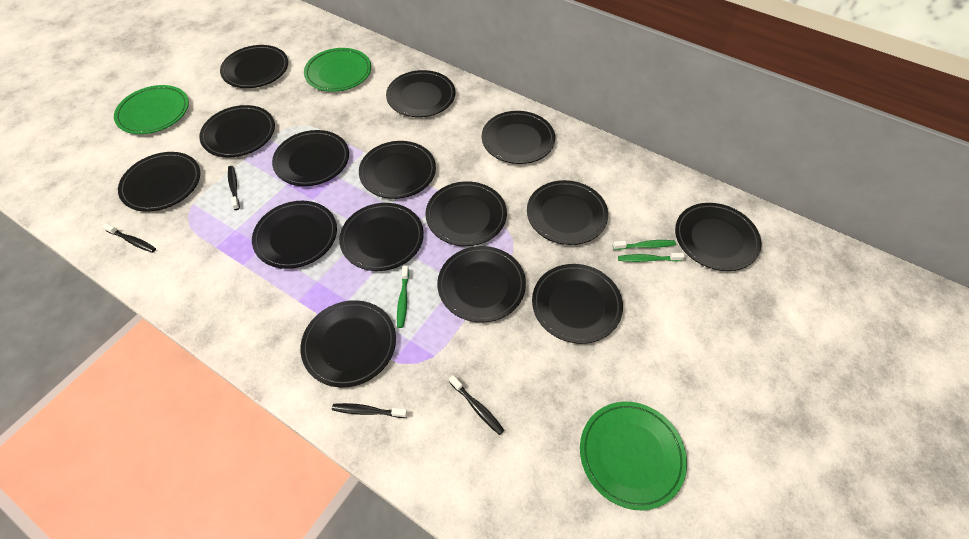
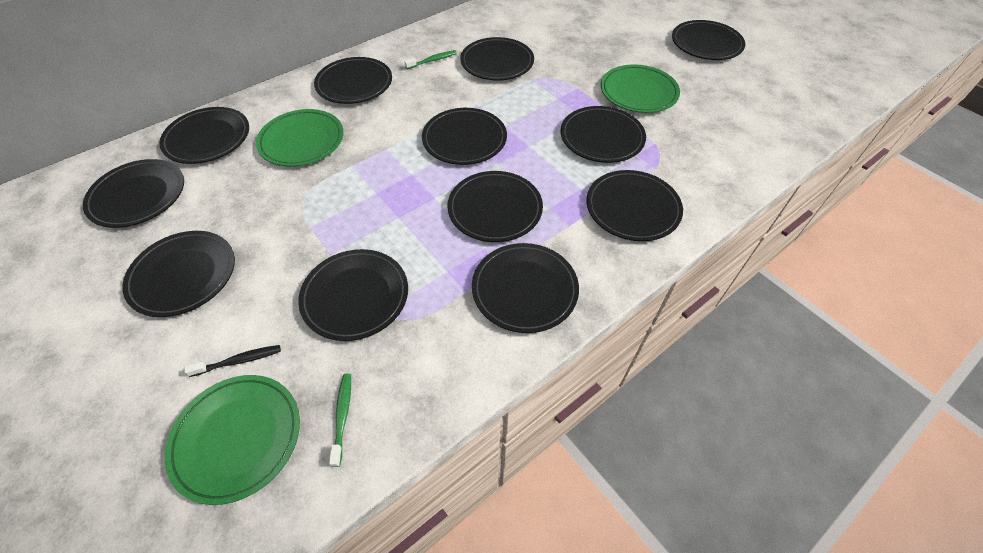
black plate: [118,152,200,212] [199,105,275,157] [220,45,288,88] [252,201,337,269] [272,130,349,186] [301,300,396,387] [339,203,424,271] [359,141,436,199] [386,70,455,117] [425,181,507,246] [437,246,526,322] [482,111,555,164] [527,180,608,245] [532,264,623,344] [675,203,762,271] = 15 -> [83,159,184,228] [122,231,235,317] [159,107,249,164] [298,249,408,341] [314,57,392,104] [422,108,507,165] [447,171,543,242] [460,37,534,80] [472,243,579,333] [560,106,646,163] [586,170,683,241] [672,20,745,60] = 12
black toothbrush: [102,223,156,253] [228,166,240,210] [332,403,407,418] [449,375,504,435] = 4 -> [185,345,281,377] = 1
green toothbrush: [397,266,409,328] [613,240,676,250] [618,253,685,262] = 3 -> [329,374,351,467] [404,50,457,69] = 2

